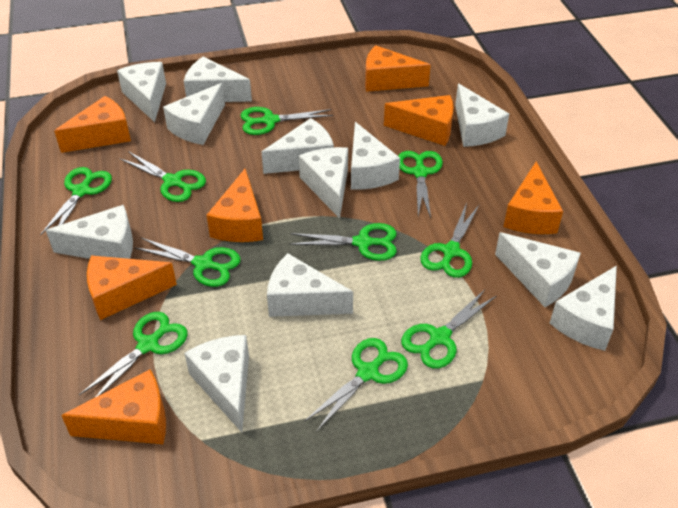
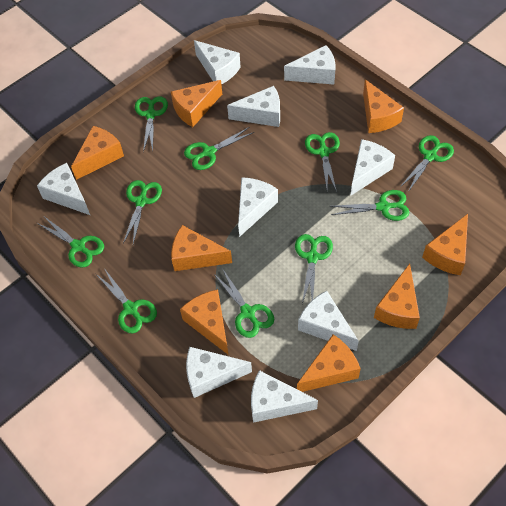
orange cheese: [54,96,131,153] [61,369,166,444] [87,255,177,320] [207,169,263,242] [365,45,431,92] [384,95,454,146] [503,162,563,234] = 7 -> [71,126,124,180] [171,80,222,127] [171,225,232,271] [180,289,229,355] [297,334,361,392] [363,79,404,133] [374,264,420,329] [422,214,468,275] = 8
white cheese: [46,205,133,259] [117,62,166,122] [163,83,225,145] [184,56,252,102] [184,335,249,432] [262,118,334,174] [267,253,353,317] [299,147,348,219] [351,122,400,190] [455,83,509,147] [495,232,581,307] [550,266,617,351] = 12 -> [37,163,90,215] [186,347,252,398] [194,40,241,85] [227,86,280,127] [238,177,278,237] [251,370,318,423] [284,45,336,85] [298,291,359,351] [350,139,395,196] = 9

